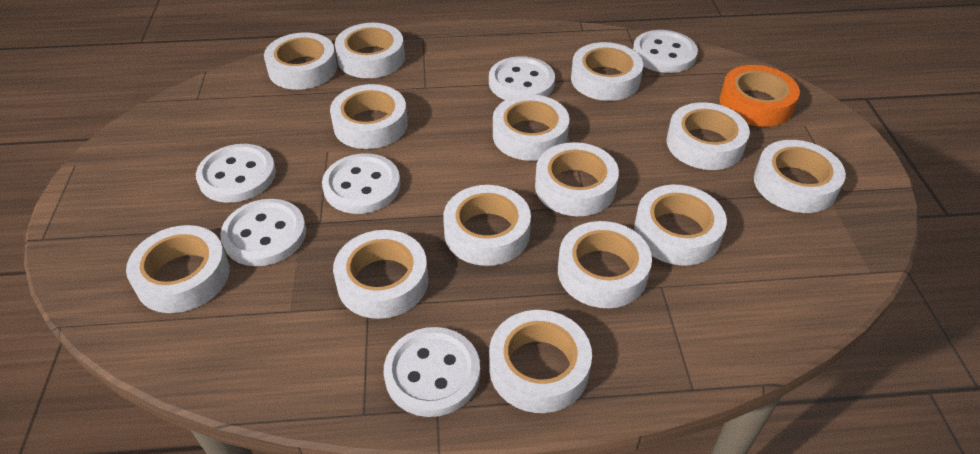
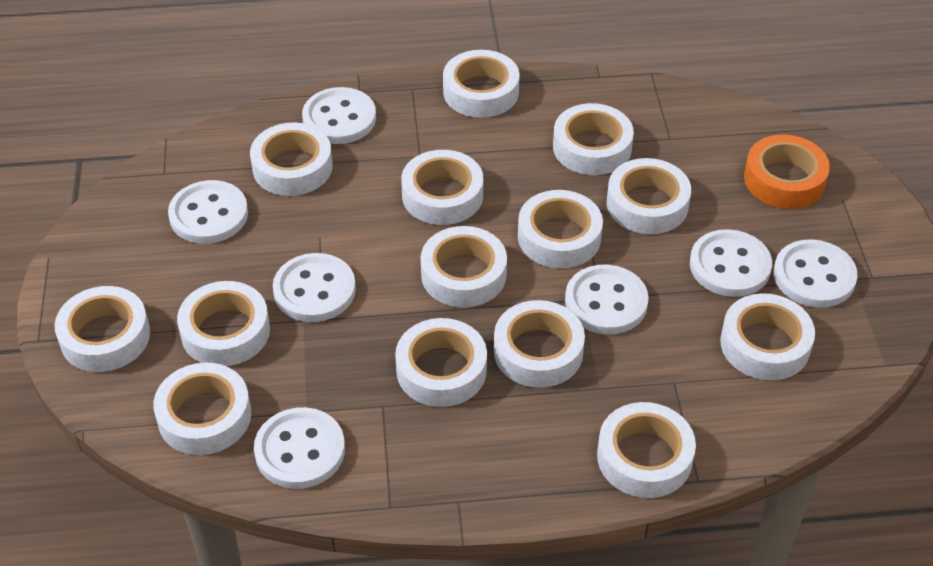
white button: [196,144,276,203] [220,199,306,266] [322,153,400,214] [384,327,480,417] [489,56,555,100] [633,30,698,73] = 6 -> [168,180,248,244] [254,407,345,489] [273,253,356,322] [302,87,376,144] [565,264,649,334] [690,229,772,297] [774,239,858,308] = 7

